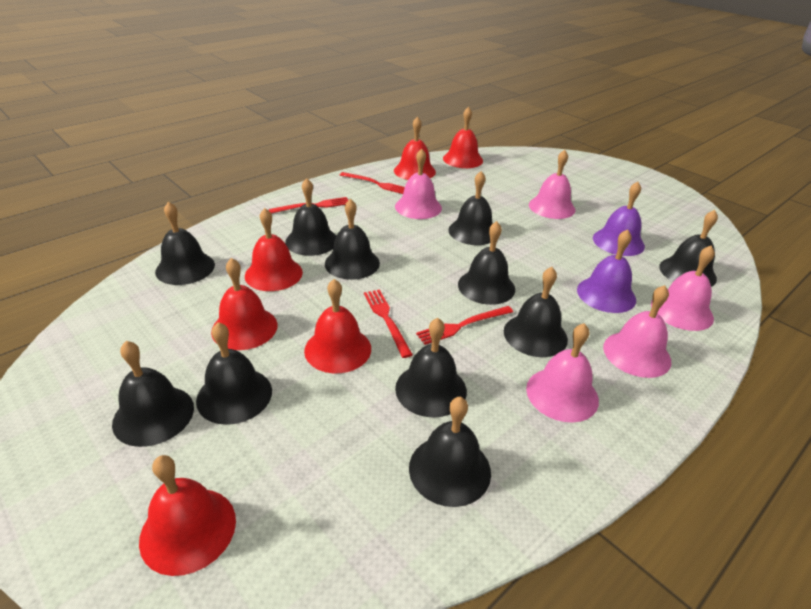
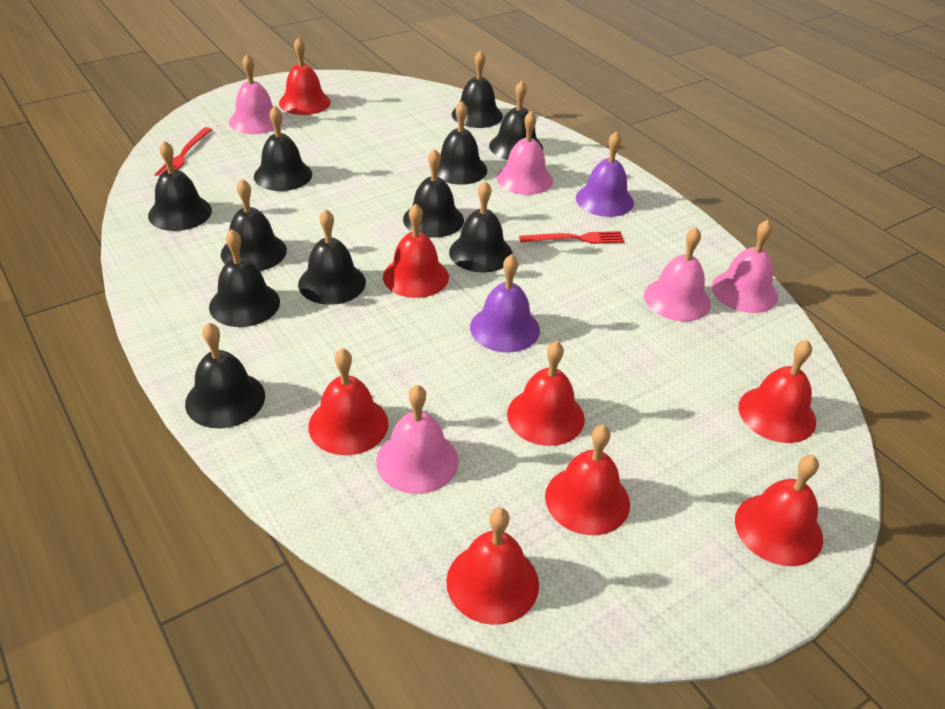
red bell: [139,455,236,576] [211,258,277,350] [245,208,303,291] [304,279,371,373] [394,117,436,180] [443,107,483,168] = 6 -> [279,37,331,115] [308,348,389,455] [383,204,449,298] [446,508,539,625] [507,341,585,446] [545,425,630,535] [735,455,823,566] [738,340,816,443] = 8
red fork: [269,197,349,214] [340,172,405,194] [364,289,413,358] [416,306,513,345] = 4 -> [155,127,212,176] [519,231,624,244] = 2

